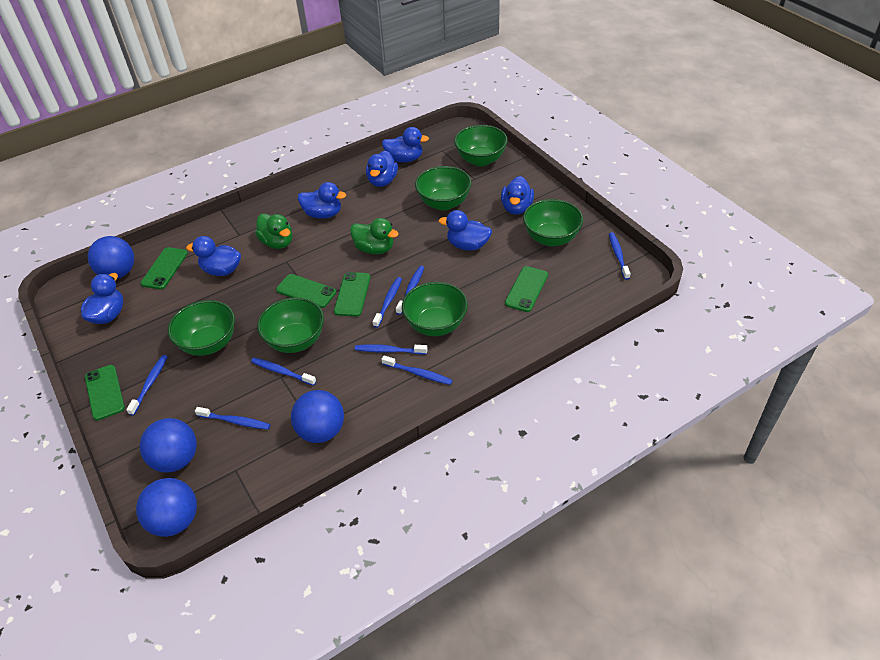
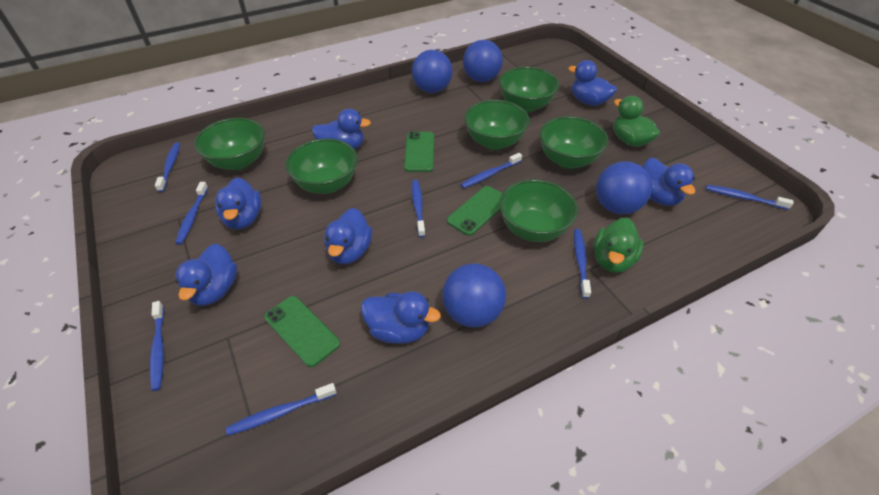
green phone: [85,365,125,421] [141,247,188,289] [276,274,336,308] [334,272,371,317] [505,266,548,312] = 5 -> [264,296,340,367] [404,131,434,172] [447,186,502,236] = 3

